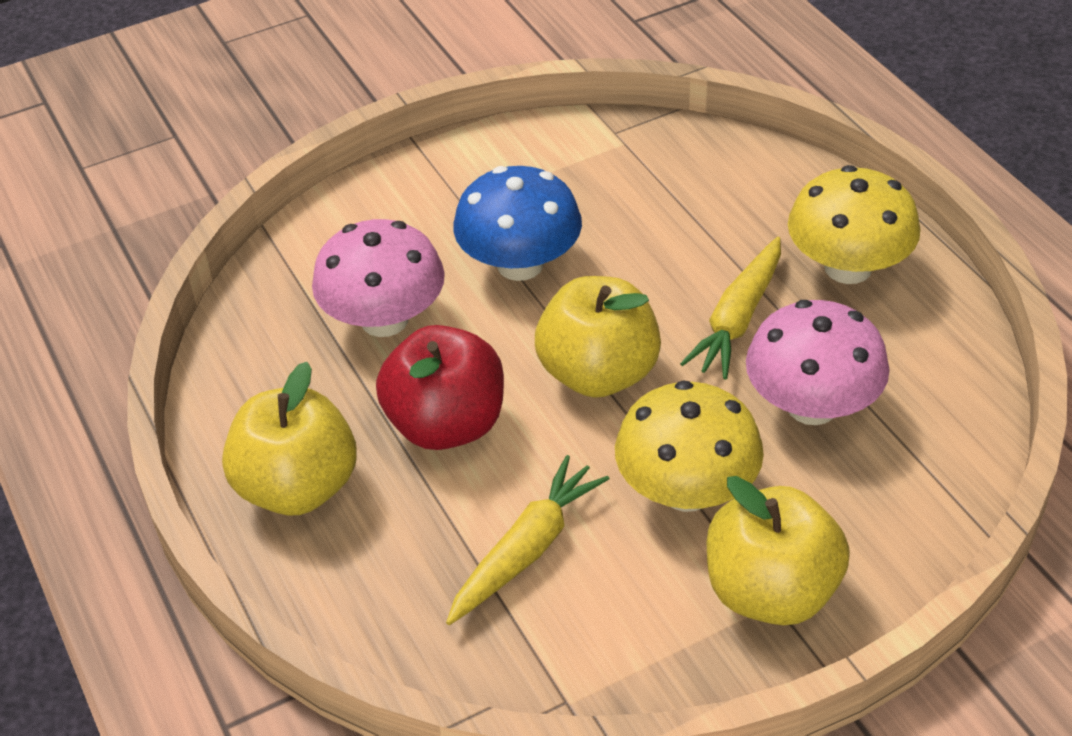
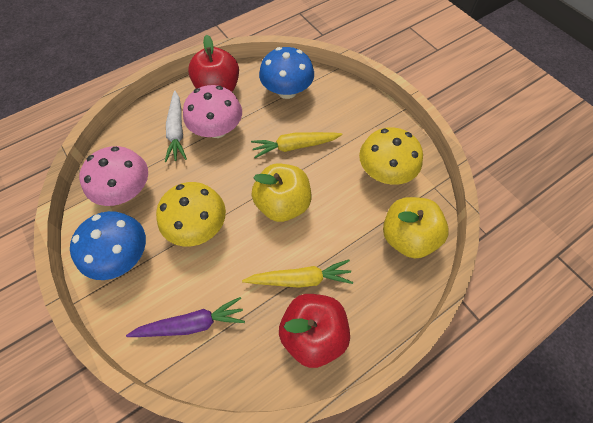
blue mushroom: [453,166,582,281] = 1 -> [70,211,146,280] [259,47,314,99] = 2
purple carrot: none = 0 -> [126,297,245,337] = 1
red apple: [376,325,504,450] = 1 -> [188,35,239,92] [279,294,350,368] = 2
white carrot: none = 0 -> [165,91,187,162] = 1
yellow apple: [222,362,357,516] [535,276,661,398] [707,476,850,625] = 3 -> [251,164,311,222] [383,197,449,258] = 2

